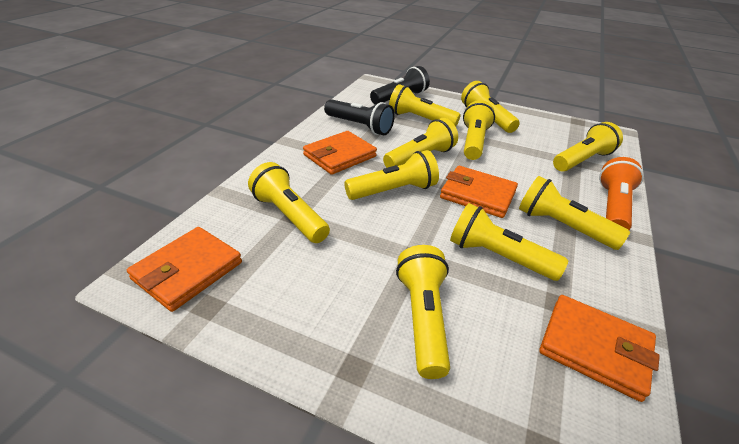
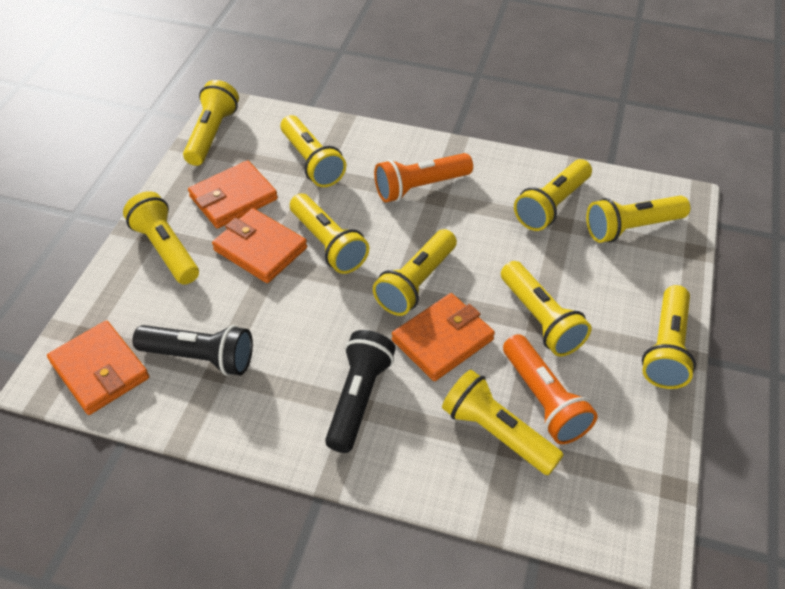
orange flashlight: [599,157,644,230] = 1 -> [374,153,473,202] [503,334,598,444] = 2

